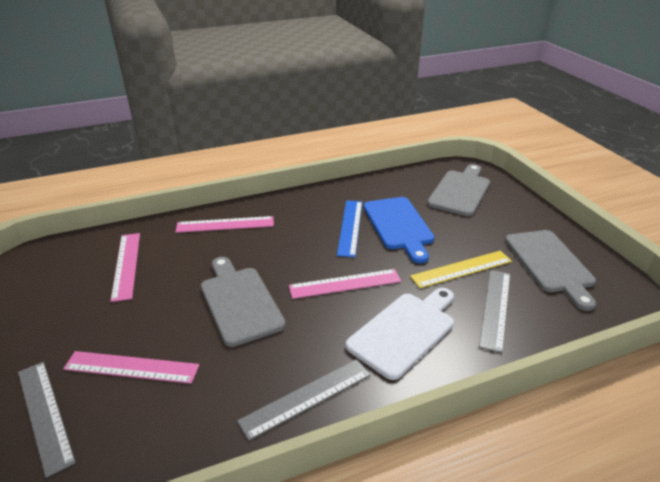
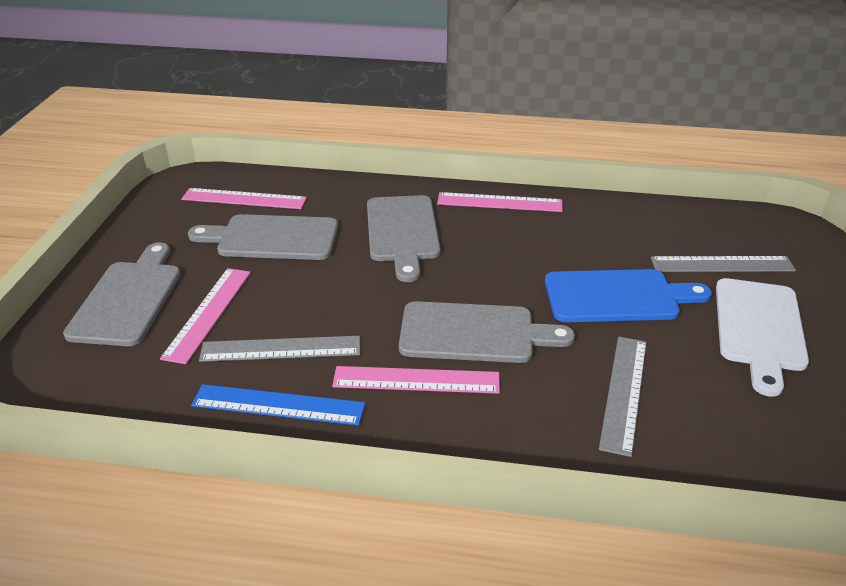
grey cutting board: [201,257,286,347] [427,164,490,216] [505,230,596,311] = 3 -> [63,242,180,346] [188,214,338,260] [367,195,440,282] [399,301,575,363] = 4
yellow ruler: [410,251,512,288] = 1 -> none = 0

